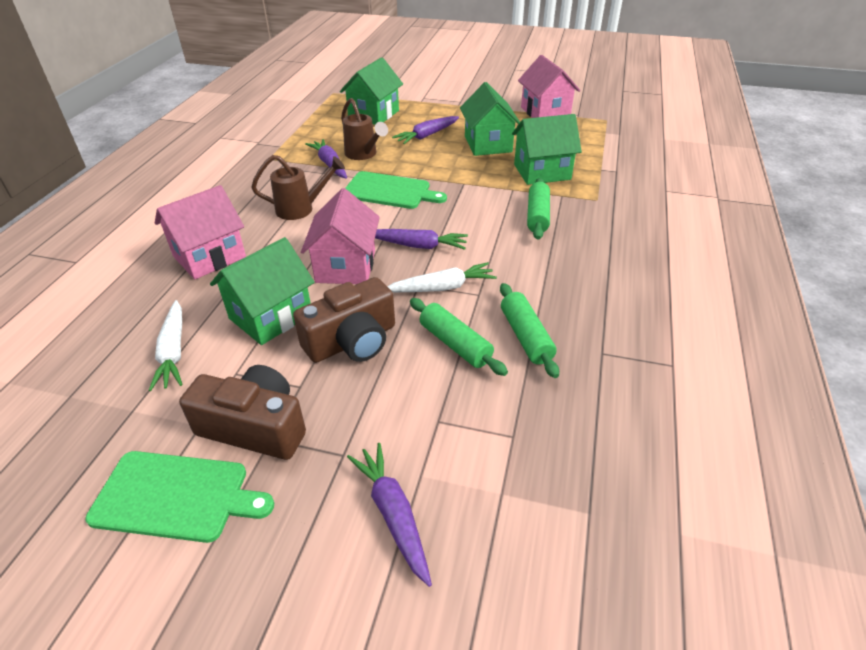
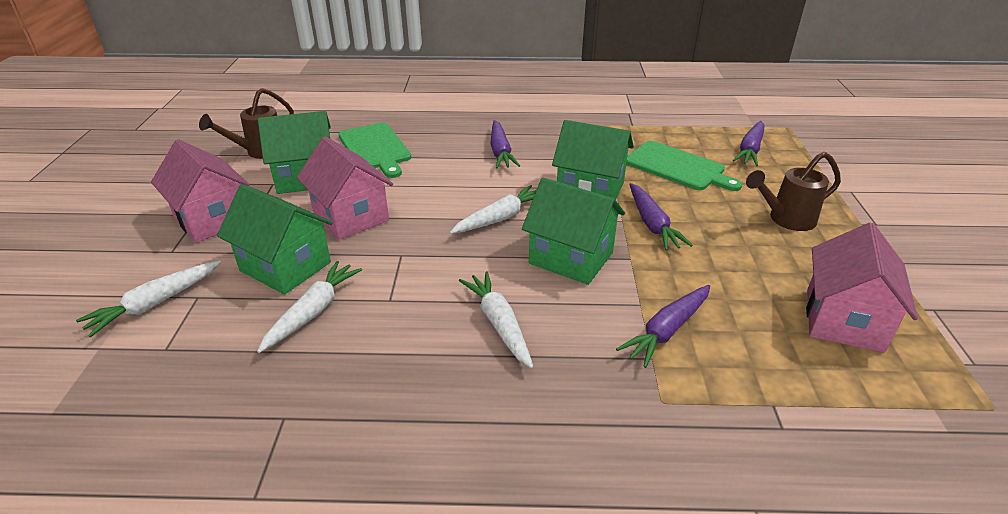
brown camera: [179,365,306,460] [293,277,395,363] = 2 -> none = 0
green rolling pin: [410,298,508,376] [500,283,559,378] [527,178,550,239] = 3 -> none = 0
white carrot: [148,300,183,391] [387,262,497,292] = 2 -> [76,260,221,337] [257,261,362,353] [450,185,536,234] [459,271,533,368] = 4

